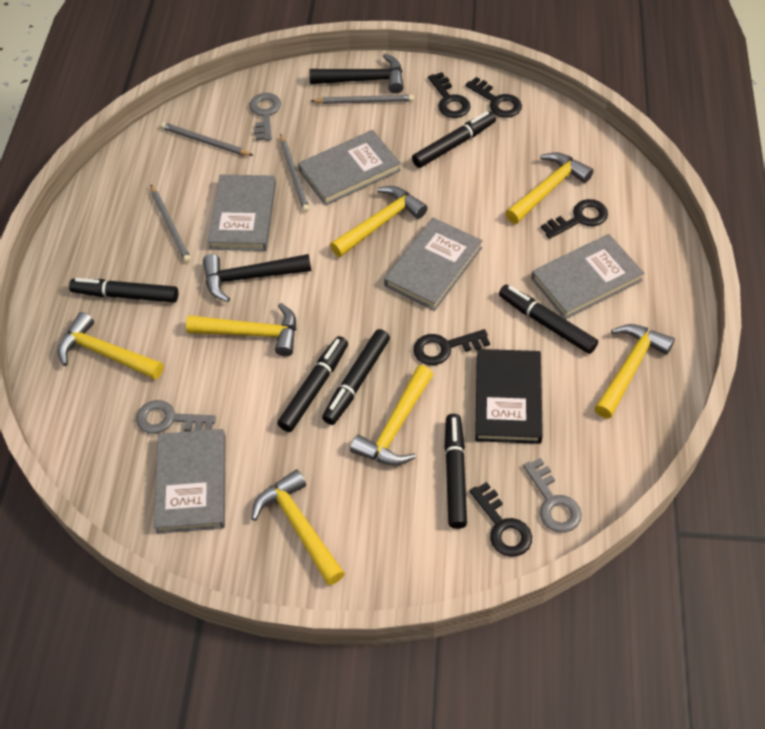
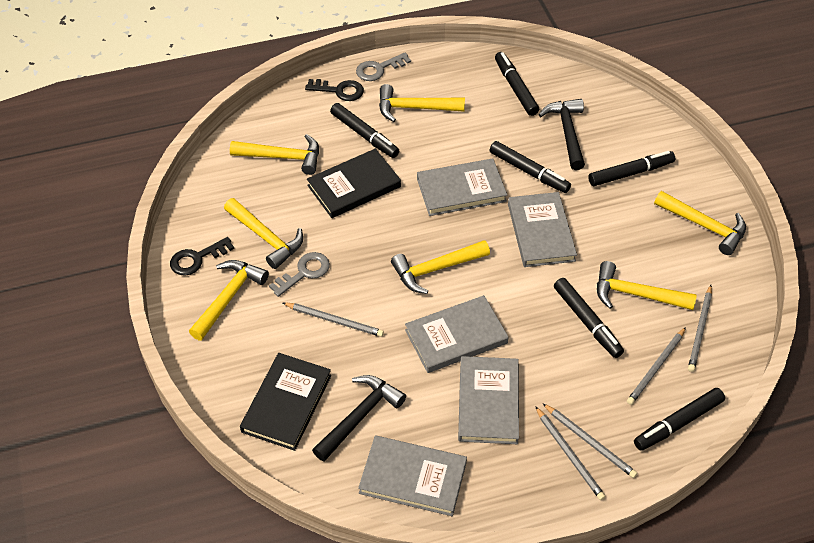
black book: [475,349,543,444] = 1 -> [240,353,331,451] [307,149,401,218] = 2
black key: [413,329,490,365] [428,72,471,118] [465,77,522,118] [470,482,532,557] [541,199,608,239] = 5 -> [170,237,234,275] [305,79,364,101] = 2
grey key: [136,400,216,434] [249,93,281,141] [523,458,582,533] = 3 -> [269,252,330,297] [356,52,411,81] = 2
grey pencil: [151,185,191,263] [161,122,254,156] [280,134,310,212] [311,95,414,104] = 4 -> [283,303,384,337] [535,406,606,500] [543,404,637,478] [627,327,686,405] [688,285,712,372] = 5

